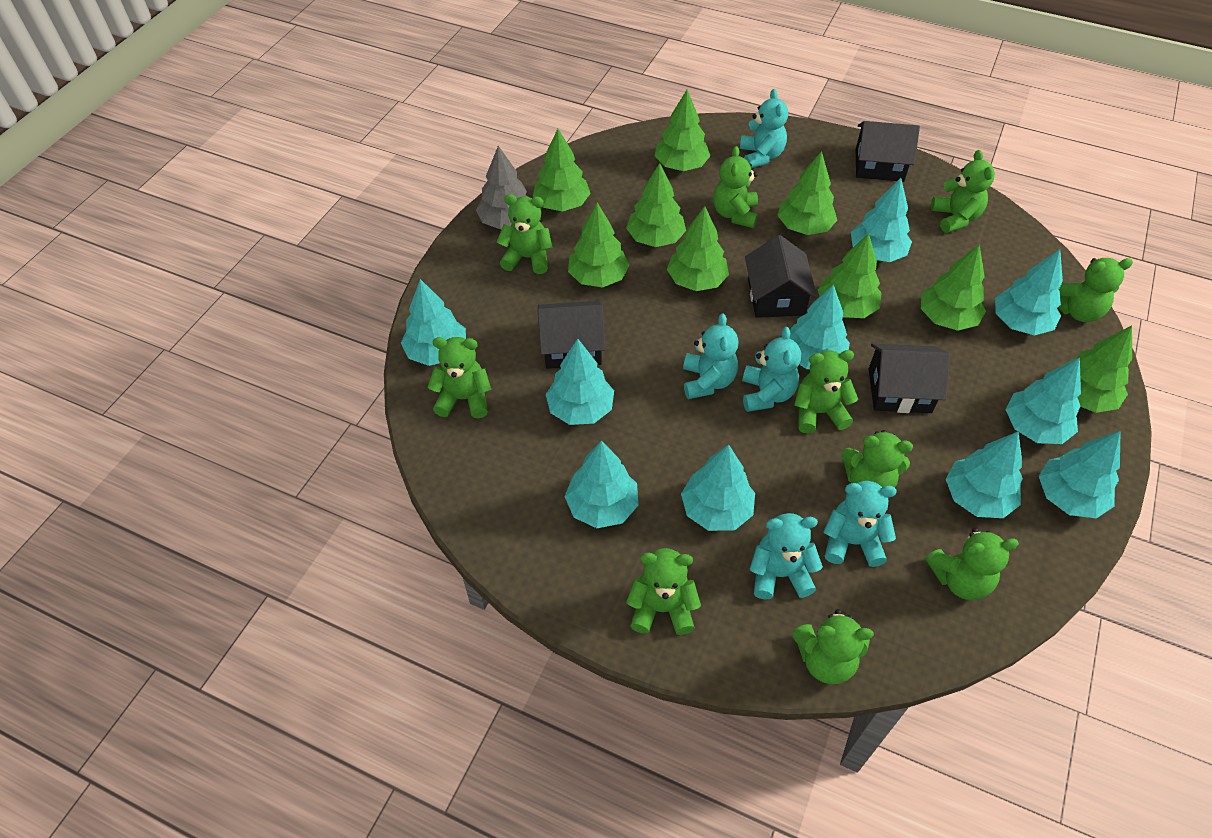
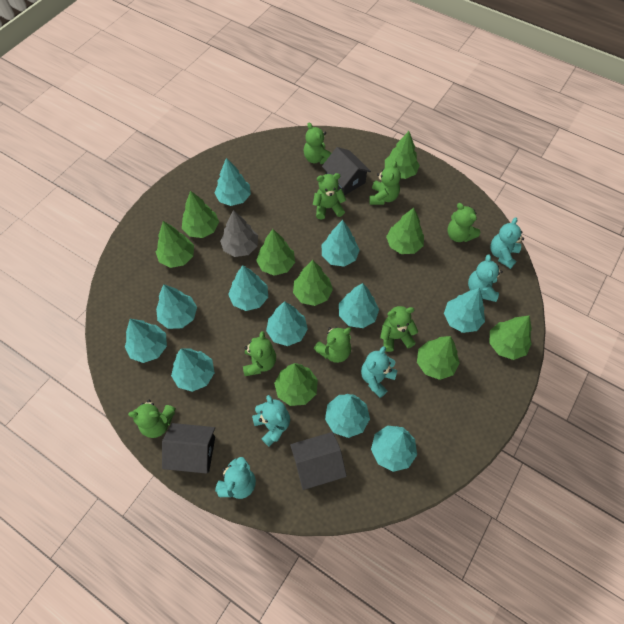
black house: [537,301,606,369] [745,235,817,318] [856,121,920,182] [869,344,950,413] = 4 -> [162,423,215,474] [290,432,347,490] [322,147,371,196] = 3
green teddy bear: [427,337,492,418] [497,194,553,274] [626,548,701,635] [713,146,758,228] [793,609,874,684] [794,350,858,433] [841,430,913,488] [925,528,1019,600] [931,150,995,233] [1058,258,1133,322] = 10 -> [128,400,176,438] [243,331,276,376] [304,123,332,164] [313,173,346,219] [314,327,351,363] [369,161,401,205] [380,306,418,352] [447,203,480,242] = 8
turquoise tree: [401,279,466,366] [546,339,614,425] [565,441,638,528] [681,444,755,531] [789,284,850,369] [851,178,912,262] [946,431,1023,518] [995,249,1063,335] [1005,358,1081,444] [1039,431,1121,518] = 10 -> [125,319,167,363] [156,284,197,329] [171,348,215,392] [215,158,251,206] [228,265,268,311] [266,301,308,346] [322,220,360,267] [325,394,370,438] [339,283,379,328] [371,426,417,472] [444,288,485,333] = 11

